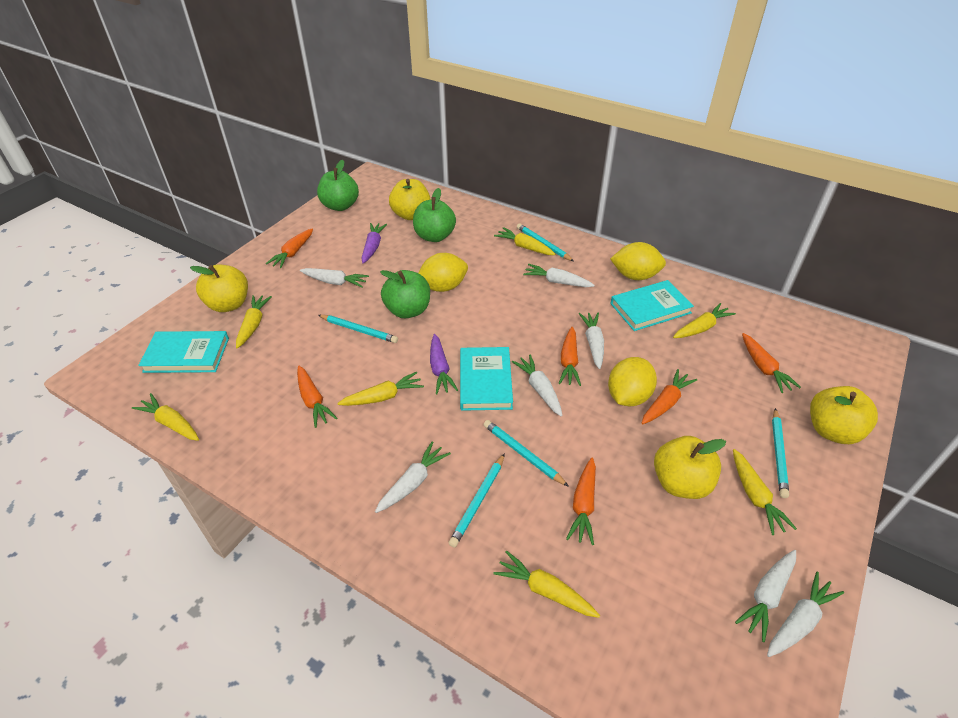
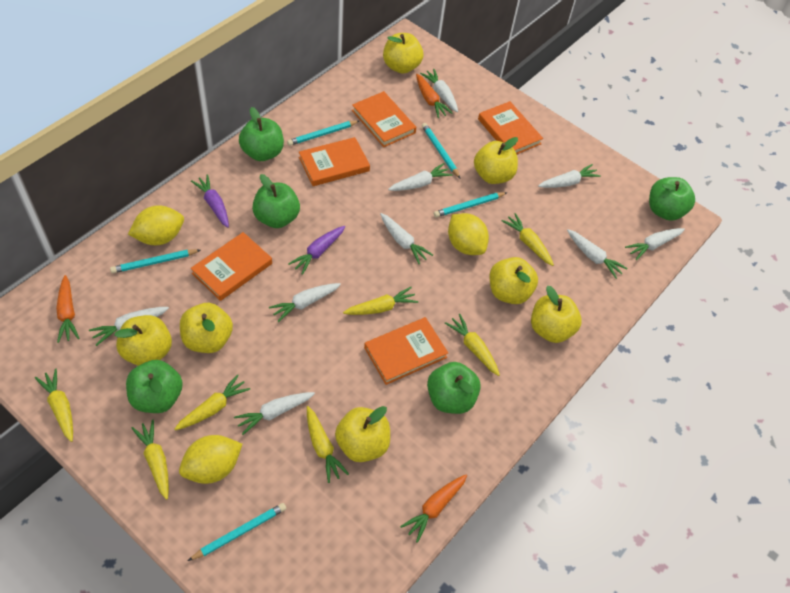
green apple: [317,160,359,211] [380,270,430,318] [413,188,456,242] = 3 -> [126,360,183,413] [239,107,284,161] [252,174,300,228] [427,362,481,414] [649,177,695,221] = 5
orange book: none = 0 -> [191,232,272,301] [299,137,370,186] [352,91,416,147] [364,317,448,385] [478,101,543,154] = 5
orange carrot: [266,228,313,268] [297,366,337,428] [558,327,581,386] [566,458,596,545] [642,369,697,424] [742,333,801,393] = 6 -> [56,275,80,343] [400,475,467,543] [416,74,453,118] = 3
turquoise book: [138,331,229,373] [460,347,513,411] [610,280,694,331] = 3 -> none = 0
white carrot: [300,268,369,288] [375,441,451,513] [512,354,563,416] [523,264,595,287] [579,313,604,369] [735,550,796,642] [767,572,844,657] = 7 -> [89,307,169,346] [234,392,315,435] [269,283,341,322] [380,213,433,265] [388,163,453,191] [420,69,458,112] [538,164,601,188] [567,229,628,279] [625,228,685,260] = 9
yellow apple: [190,264,248,312] [389,179,431,220] [654,436,726,499] [810,386,878,444] = 4 -> [114,315,172,366] [180,303,233,353] [335,406,390,462] [383,33,423,74] [474,137,518,184] [490,257,538,304] [531,286,582,343] = 7

